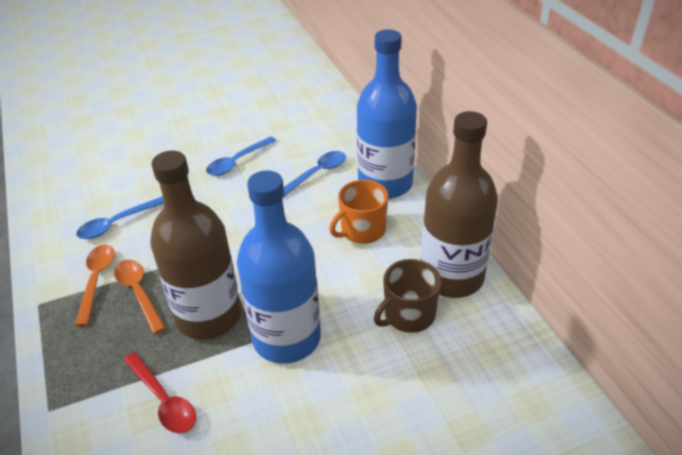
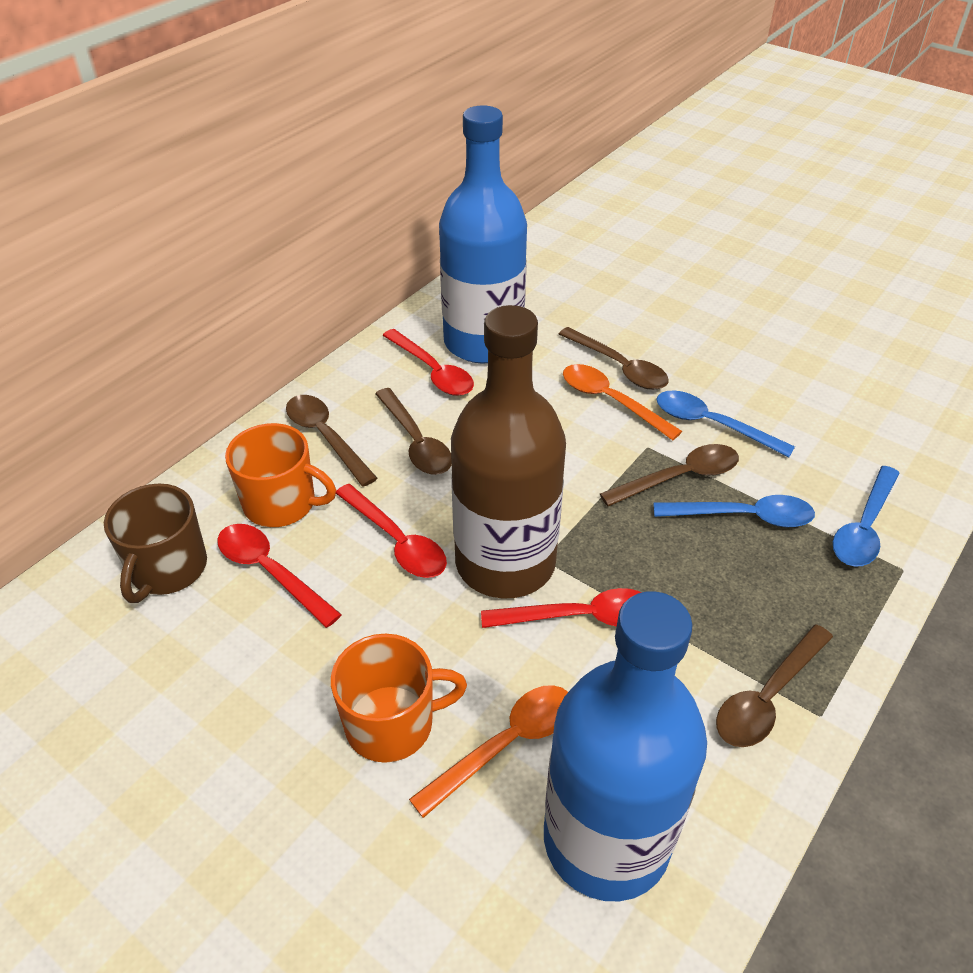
brown bottle: [150,151,241,340] [421,111,498,298] = 2 -> [451,305,566,598] = 1
brown spoon: none = 0 -> [286,395,378,487] [375,388,452,475] [559,327,669,390] [600,444,739,506] [716,624,833,747] = 5
orange mug: [329,180,388,244] = 1 -> [225,423,336,527] [331,634,467,763] = 2
red spoon: [124,352,196,433] = 1 -> [217,524,342,628] [336,484,447,578] [382,329,474,396] [481,588,642,628] = 4

